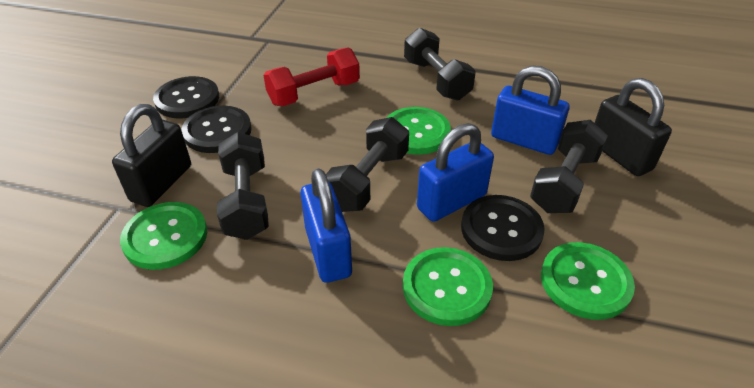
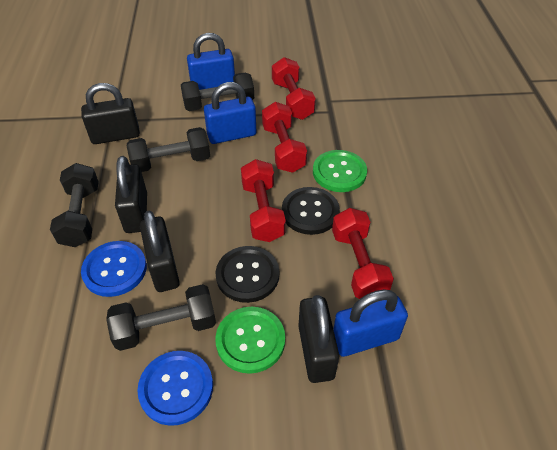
black button: [153,76,219,118] [181,106,252,153] [461,195,545,261] = 3 -> [215,246,279,303] [282,187,340,235] = 2
black padlock: [112,104,191,207] [595,78,672,176] = 2 -> [81,83,140,144] [115,156,147,233] [140,211,180,292] [298,295,339,383] = 4
blue button: none = 0 -> [81,241,147,297] [137,351,213,426] = 2
green button: [120,202,207,270] [387,107,451,155] [403,247,493,326] [541,242,635,320] = 4 -> [215,307,285,374] [313,150,367,192] = 2
red dumbbell: [264,48,360,106] = 1 -> [241,159,286,242] [262,102,307,173] [272,57,316,120] [332,208,394,299] = 4

